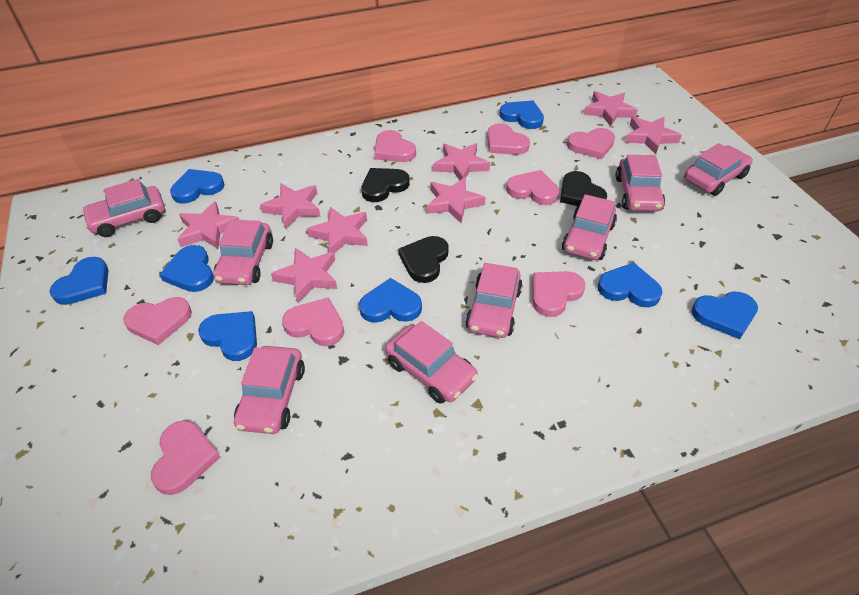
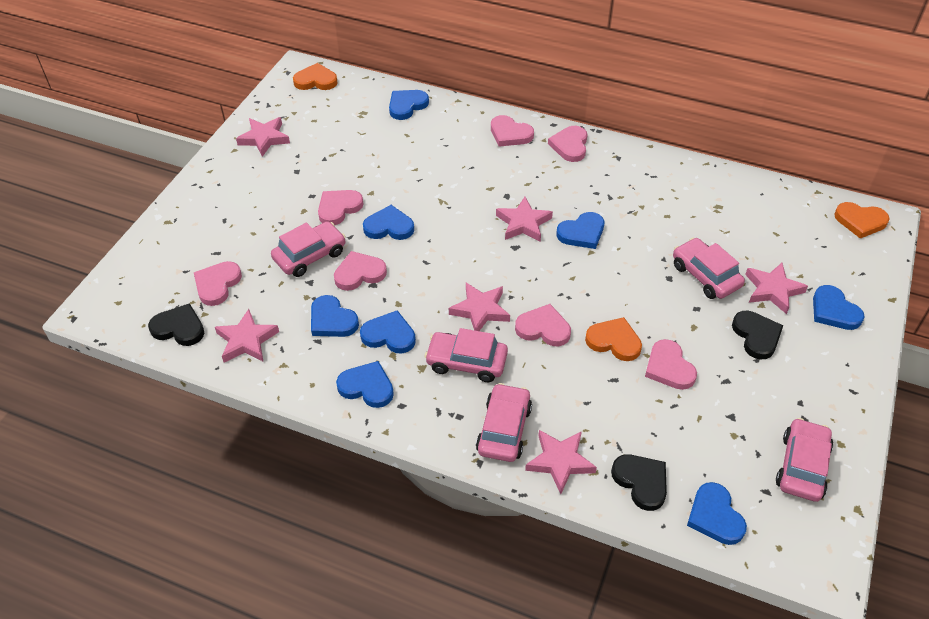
orange heart: none = 0 -> [293,63,338,90] [585,317,642,361] [834,202,890,239] = 3
pink car: [81,179,165,237] [213,219,273,285] [234,346,305,434] [385,321,478,404] [465,263,523,338] [562,194,617,260] [615,155,665,211] [684,143,753,196] = 8 -> [271,221,346,277] [425,328,508,382] [476,383,532,462] [673,238,745,299] [776,418,833,502] = 5
pink heart: [123,297,192,345] [151,420,220,495] [282,297,344,346] [374,130,416,162] [487,123,530,155] [506,170,559,205] [532,271,585,317] [567,128,615,159] = 8 -> [194,261,242,306] [318,190,364,225] [334,251,387,291] [491,115,534,147] [515,304,571,346] [548,126,588,162] [645,339,697,390] = 7
pink star: [177,201,239,249] [260,183,321,230] [271,248,337,303] [307,207,368,253] [427,177,486,223] [433,143,490,180] [584,91,638,127] [625,117,682,154] = 8 -> [215,309,279,363] [236,117,290,157] [449,283,510,331] [496,197,553,242] [525,430,597,494] [745,263,808,314] = 6

